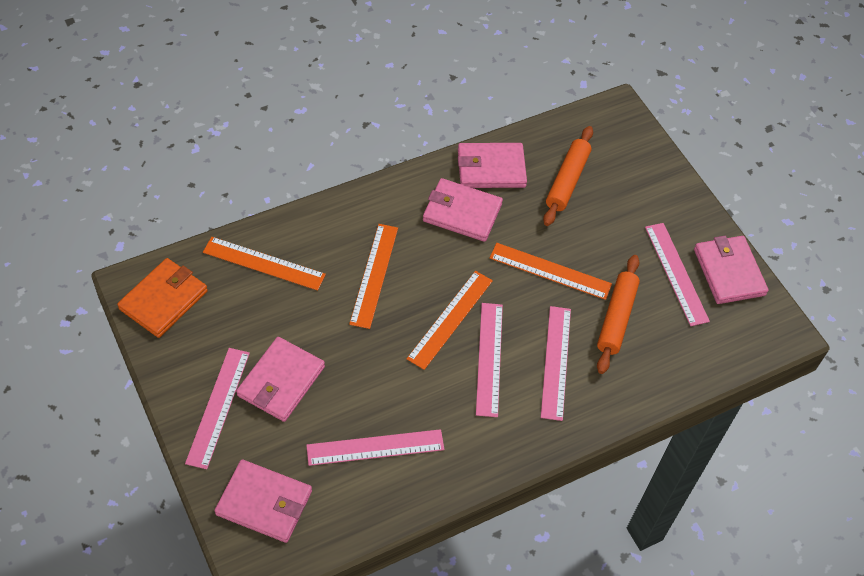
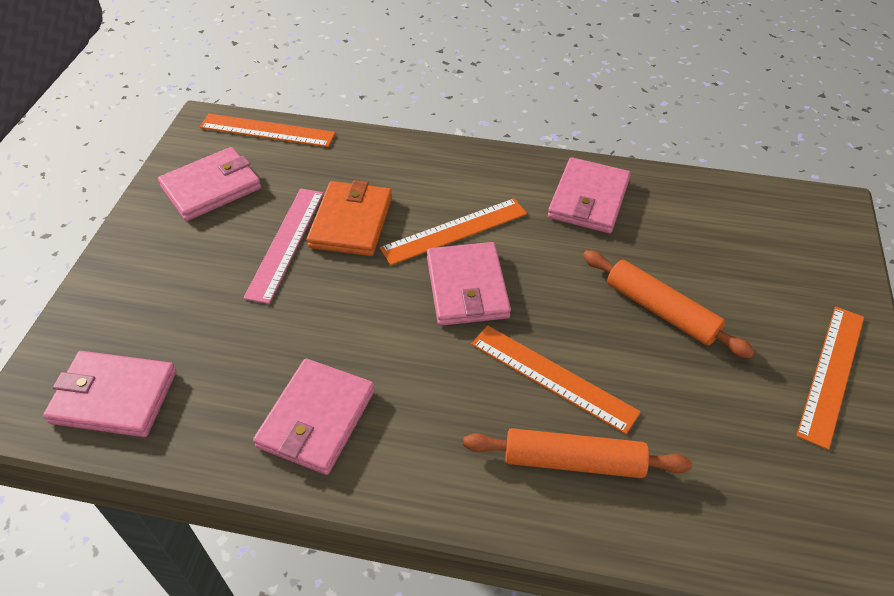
pink ruler: [185,348,250,469] [306,429,444,466] [476,303,503,417] [541,306,571,421] [645,223,710,326] = 5 -> [243,189,323,304] = 1

